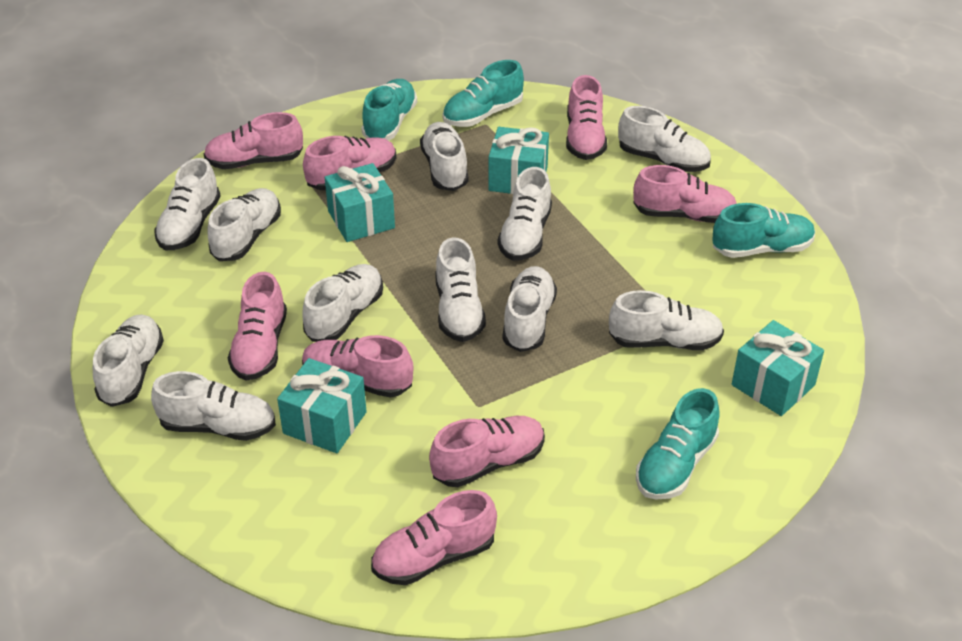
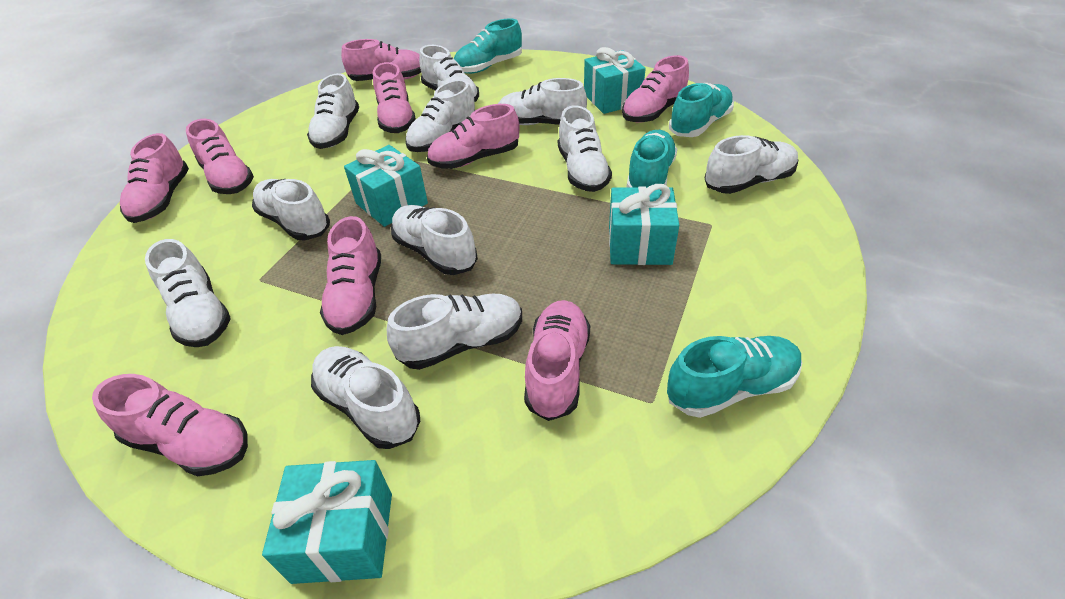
pink shoe: [204,112,303,169] [228,272,287,381] [302,335,414,398] [303,136,396,190] [371,490,497,585] [429,416,545,487] [566,75,607,160] [633,165,736,223] = 8 -> [92,374,248,476] [120,133,189,223] [186,119,254,194] [320,216,381,335] [341,39,421,81] [373,62,416,133] [427,104,519,169] [524,300,590,421] [622,55,689,123] = 9

